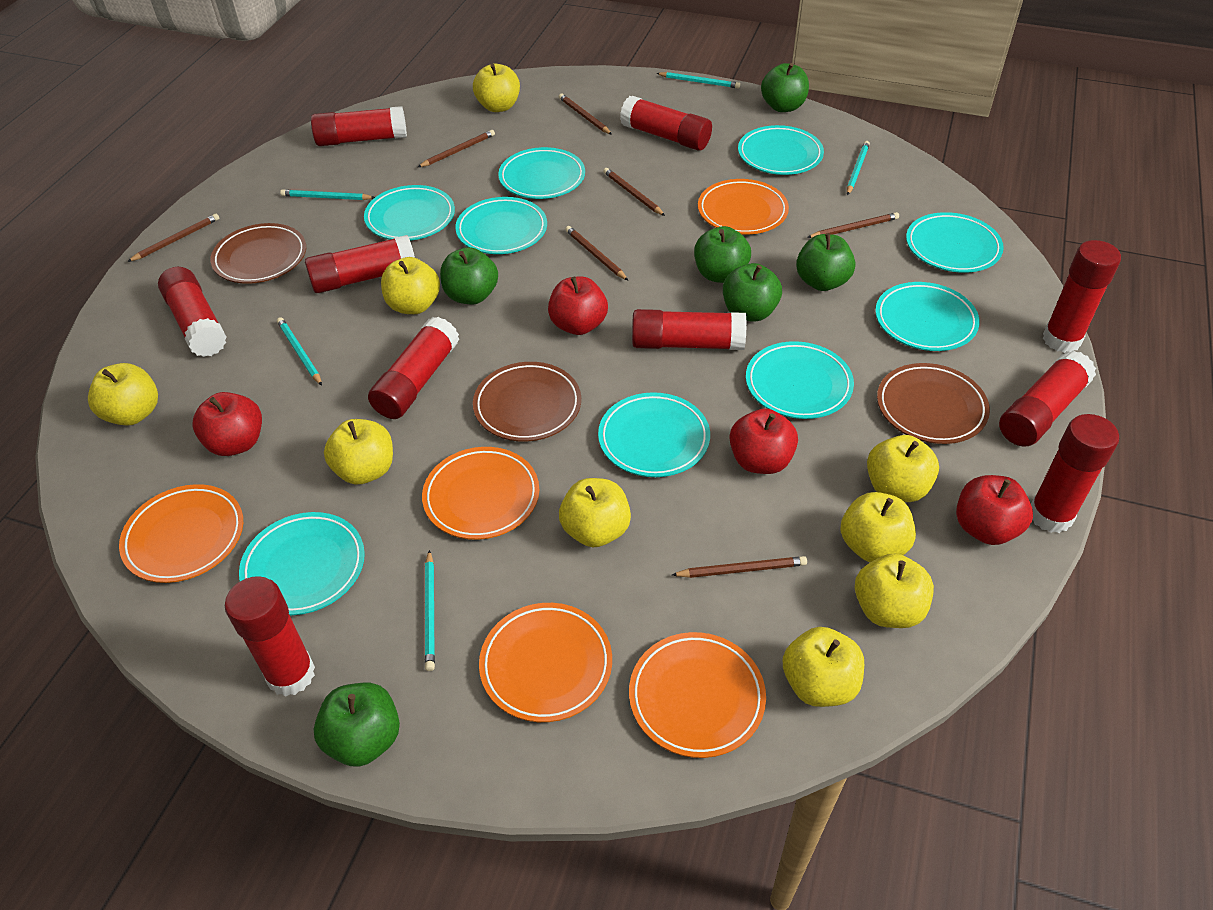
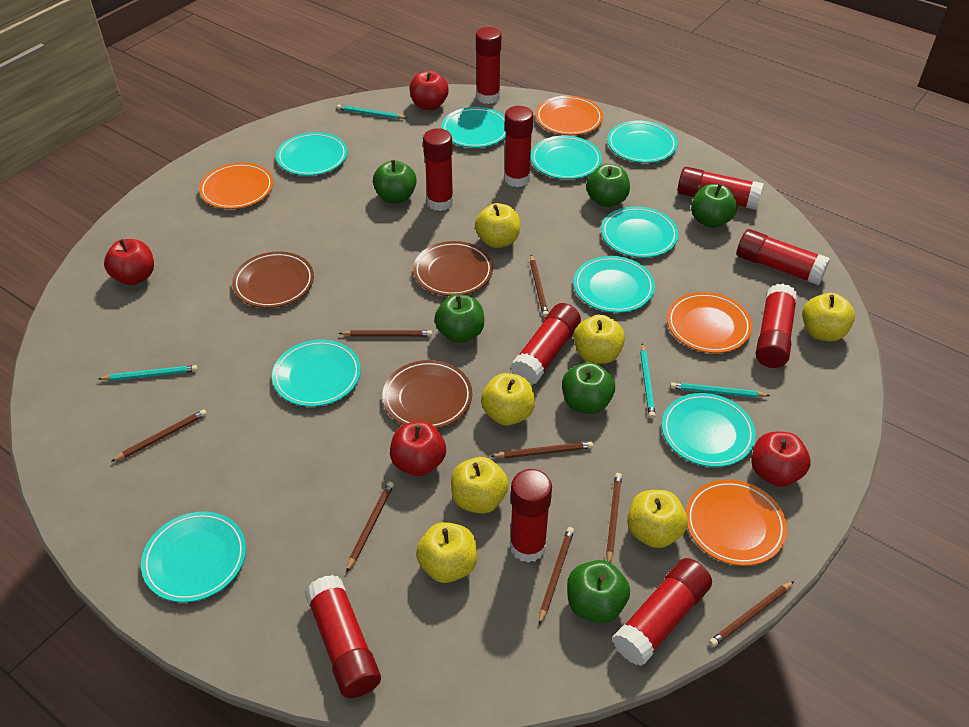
brown pencil: [127,214,219,262] [418,130,495,167] [559,94,612,135] [565,226,628,280] [603,168,665,216] [672,556,807,578] [807,212,899,238] = 7 -> [111,409,207,462] [338,330,432,337] [346,481,394,572] [491,442,593,459] [530,255,548,317] [539,527,574,625] [606,473,622,563] [709,581,794,647] = 8
orange plate: [119,484,243,583] [422,447,539,540] [479,603,612,722] [629,632,766,758] [698,179,789,234] = 5 -> [199,163,273,209] [535,96,603,135] [667,292,752,353] [686,480,787,566] = 4
turquoise pencil: [277,317,322,386] [280,189,375,200] [425,550,435,671] [656,72,740,89] [847,141,870,195] = 5 -> [99,365,198,381] [337,105,407,119] [640,343,655,419] [670,382,770,398] = 4
yellow apple: [88,363,158,426] [324,419,393,484] [381,257,440,314] [473,64,520,112] [559,478,631,547] [783,627,864,707] [840,492,916,562] [855,554,934,628] [867,435,939,502] = 9 -> [416,522,477,583] [451,457,509,514] [475,203,520,248] [481,373,535,425] [573,314,625,364] [627,490,688,548] [802,293,855,341] = 7

